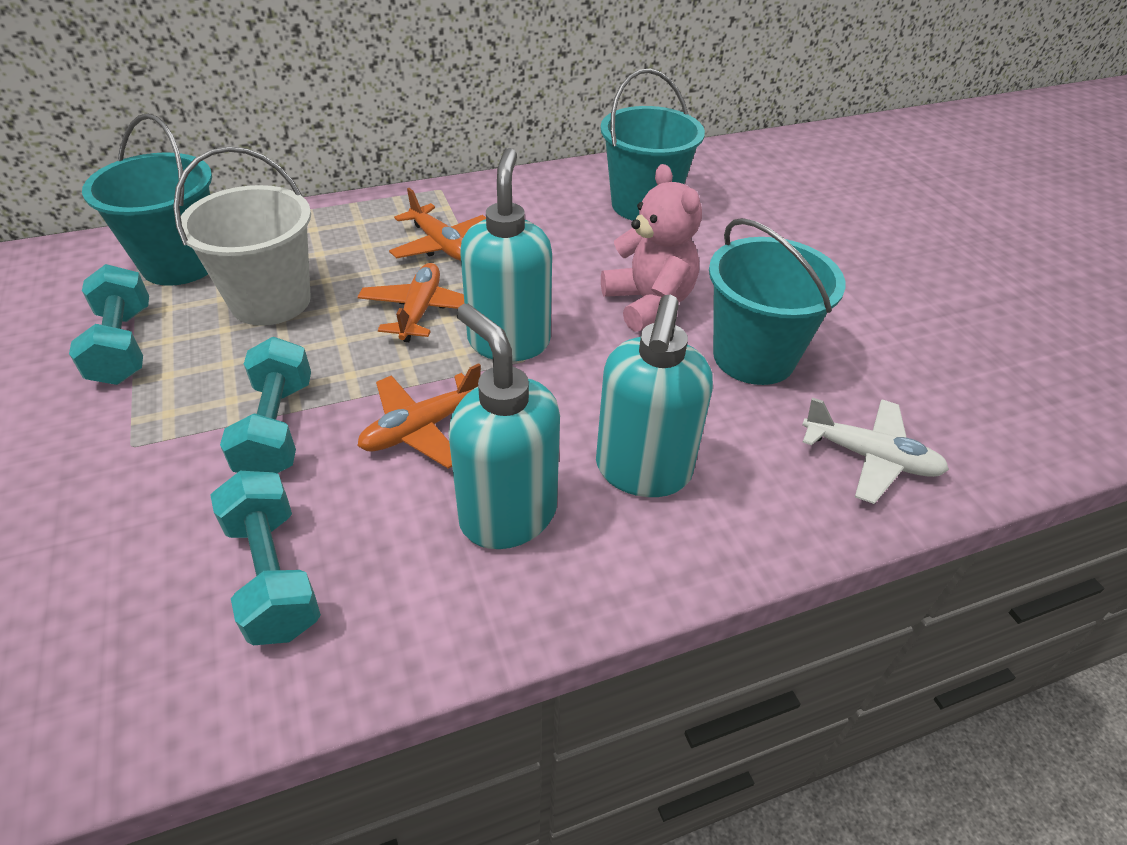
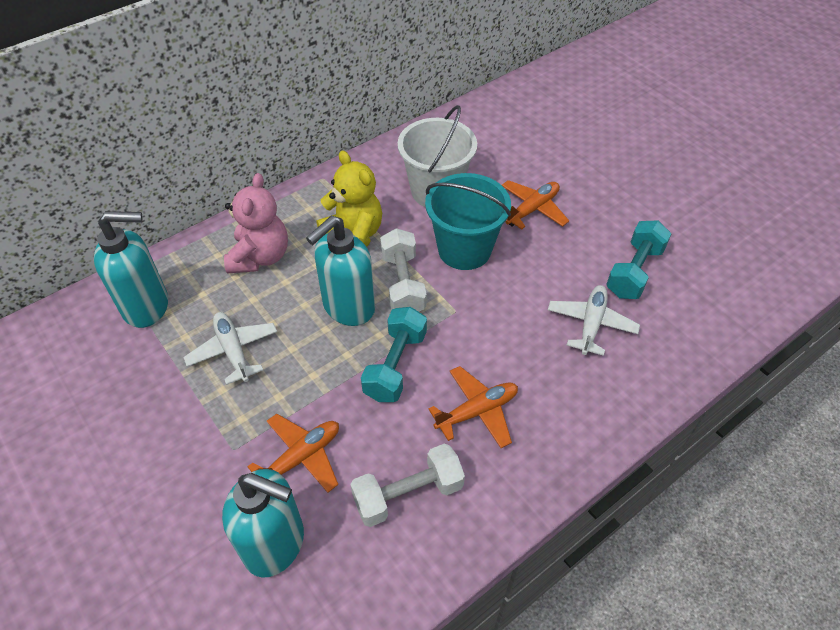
turquoise bucket: [82,113,212,286] [600,68,705,221] [709,218,846,385] = 3 -> [425,173,511,270] = 1
turquoise dumbbell: [69,264,149,385] [210,471,321,645] [220,337,311,473] = 3 -> [361,307,427,402] [606,220,671,299] = 2
white dumbbell: none = 0 -> [350,444,465,527] [380,228,426,312] = 2
white plane: [802,398,949,504] = 1 -> [183,312,277,385] [548,285,640,356] = 2
yellow teddy bear: none = 0 -> [316,150,382,247] = 1

